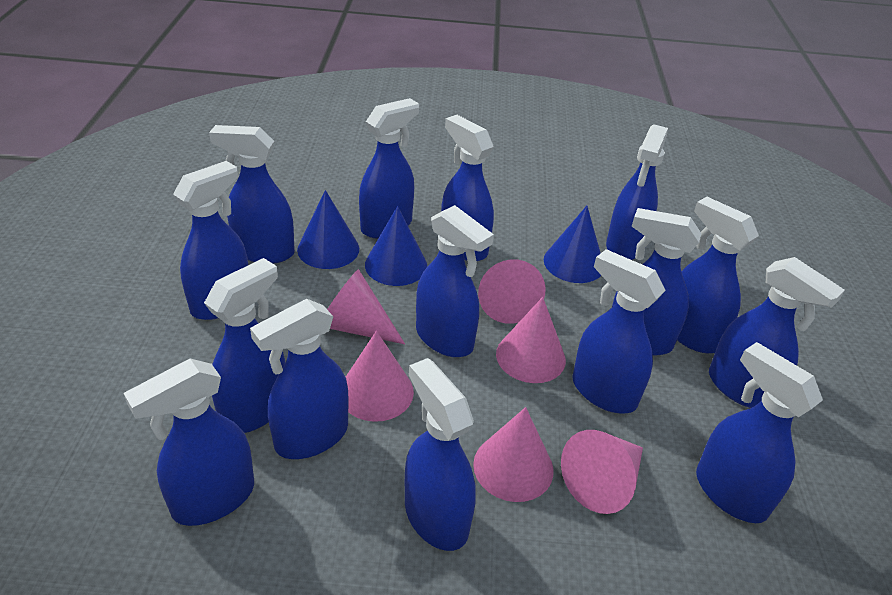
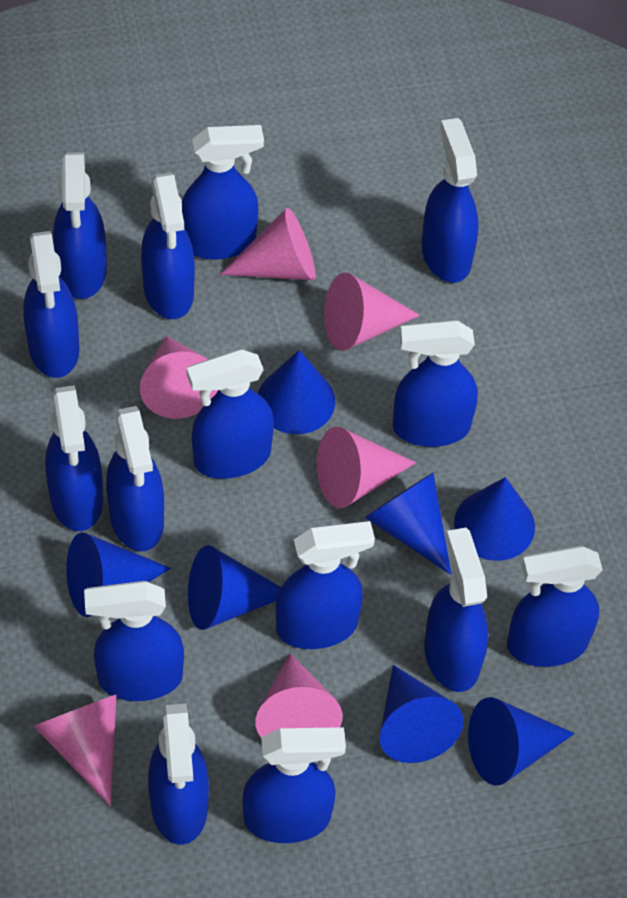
blue cone: [297,190,359,269] [365,206,427,286] [544,206,601,283] = 3 -> [66,532,171,617] [188,545,281,630] [258,350,335,434] [365,473,452,575] [380,665,463,763] [454,477,535,561] [468,697,575,785] = 7

